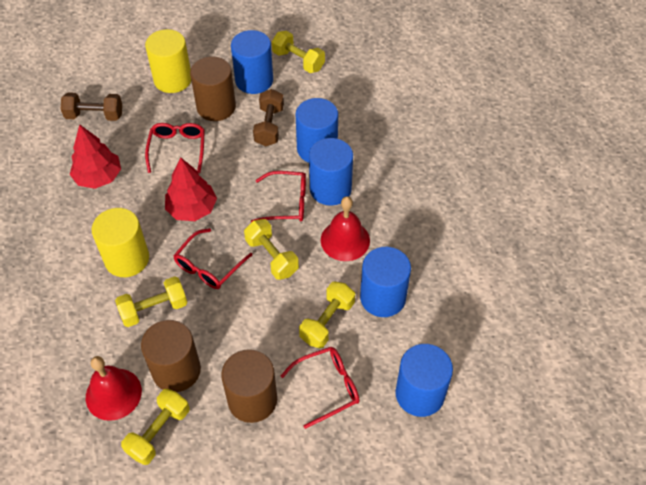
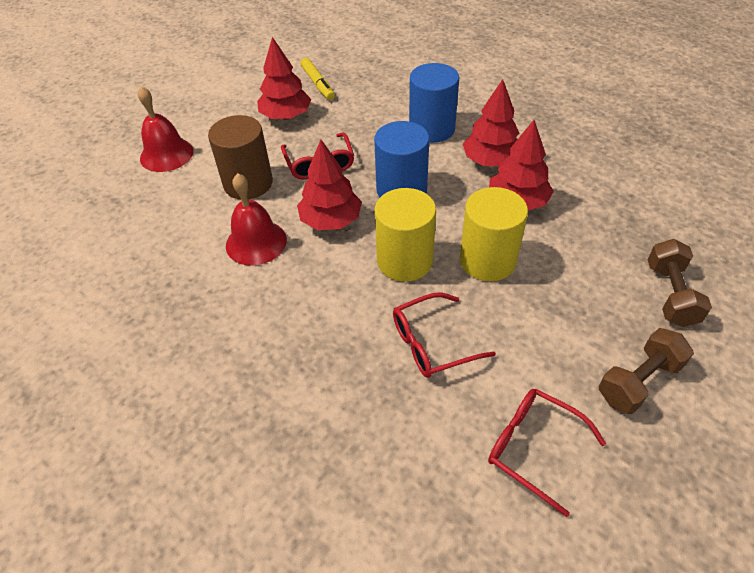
blue cylinder: [231,30,273,94] [295,98,338,163] [309,138,353,206] [360,247,411,317] [395,344,453,417] = 5 -> [374,121,429,198] [409,63,459,143] = 2
brown cylinder: [141,320,201,392] [190,56,236,121] [221,349,277,423] = 3 -> [208,115,273,199] = 1
red glasses: [145,123,205,173] [173,228,252,289] [251,171,306,222] [280,347,360,429] = 4 -> [281,133,354,179] [393,293,496,378] [488,389,607,517] = 3
red tree: [69,124,121,189] [165,158,217,221] = 2 -> [257,37,311,120] [297,140,362,230] [462,79,519,166] [489,120,554,211] = 4
yellow dumbbell: [115,276,187,327] [121,389,189,465] [244,219,299,280] [272,31,325,73] [299,281,355,348] = 5 -> none = 0
yellow marker: none = 0 -> [301,58,335,100] = 1

